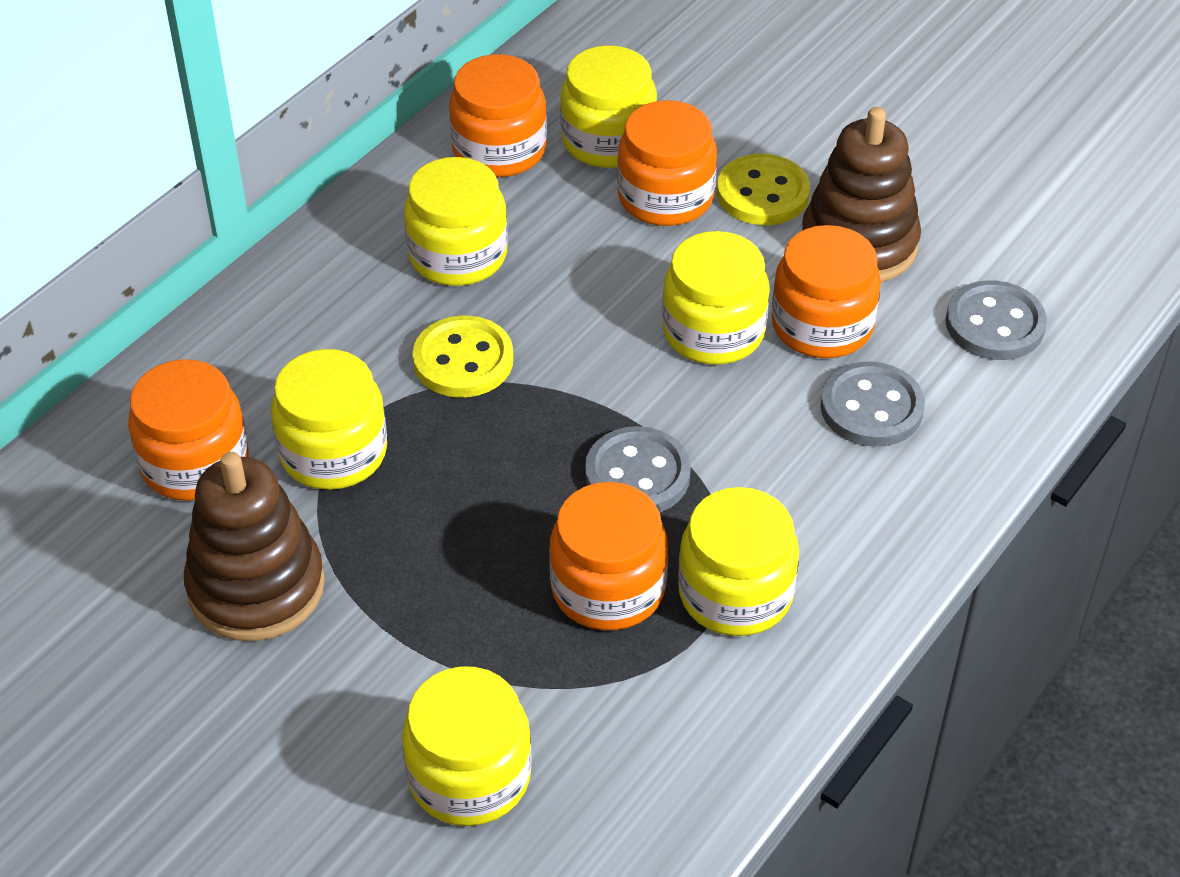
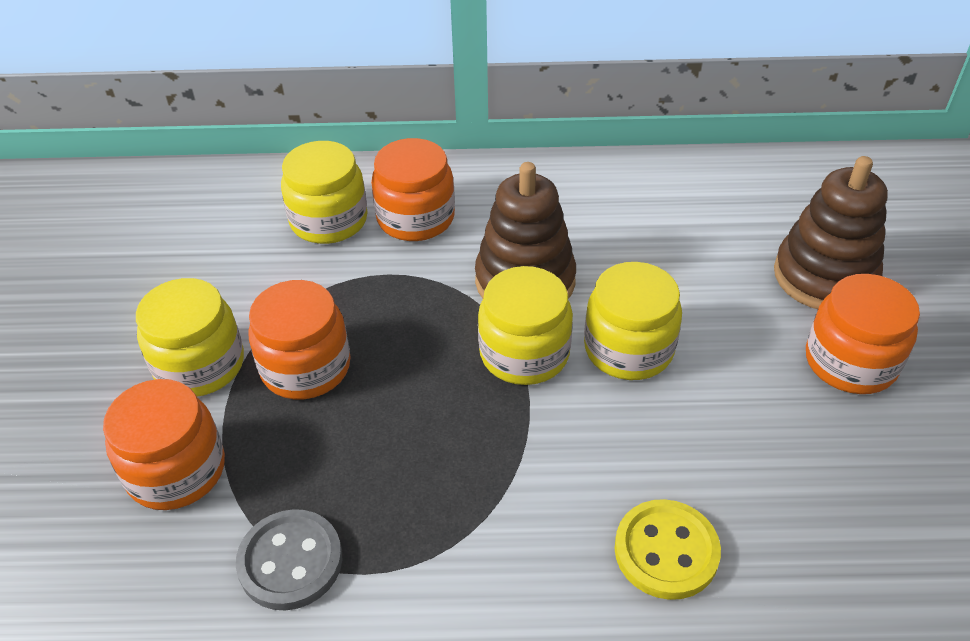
grey button: [585,426,691,512] [821,361,925,447] [945,280,1047,360] = 3 -> [236,509,343,611] = 1
orange jar: [128,359,248,501] [449,54,547,177] [549,482,668,630] [617,100,717,226] [772,225,881,358] = 5 -> [103,379,225,510] [248,280,350,399] [371,138,455,241] [806,274,920,394] = 4
yellow button: [413,316,513,397] [717,154,810,225] = 2 -> [614,499,721,600] = 1
yellow jar: [271,349,387,490] [402,666,532,826] [404,157,508,286] [560,45,657,168] [662,231,770,364] [678,487,799,636] = 6 -> [136,278,244,396] [281,141,368,244] [478,266,573,385] [584,262,682,380] = 4

